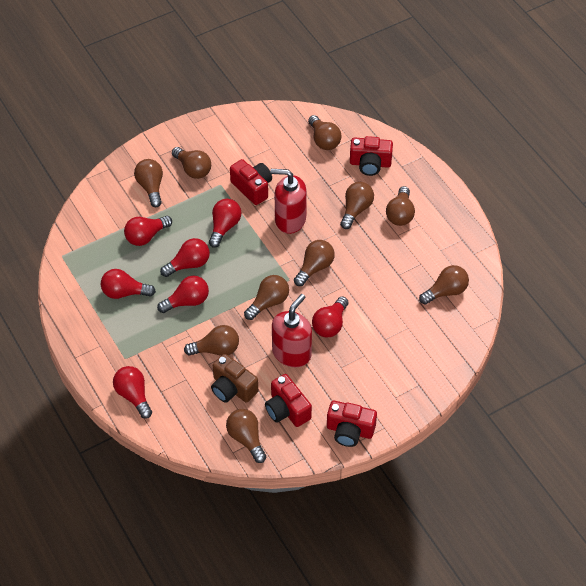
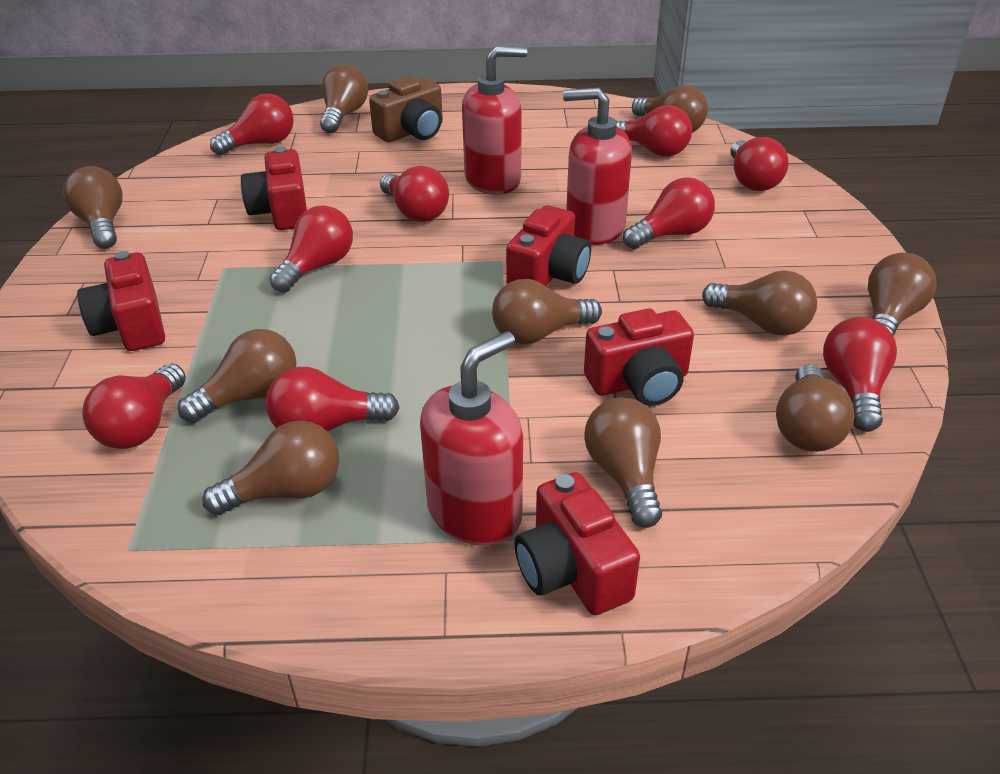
red camera: [230,159,272,205] [265,374,312,427] [327,401,377,447] [350,136,393,176] = 4 -> [77,251,165,351] [241,146,307,230] [506,205,591,286] [514,472,640,615] [584,308,694,406] = 5
red light bulb: [101,269,156,299] [113,366,152,419] [124,216,172,246] [157,276,209,313] [160,238,210,277] [209,199,241,248] [312,296,348,337] = 7 -> [82,364,186,449] [210,94,294,155] [266,367,400,431] [269,205,353,293] [380,166,449,222] [617,105,692,157] [623,177,715,249] [730,137,788,191] [823,317,897,432] = 9
red soap dispenser: [270,169,307,234] [272,294,312,367] = 2 -> [420,331,523,546] [462,46,527,195] [563,88,632,245] = 3

